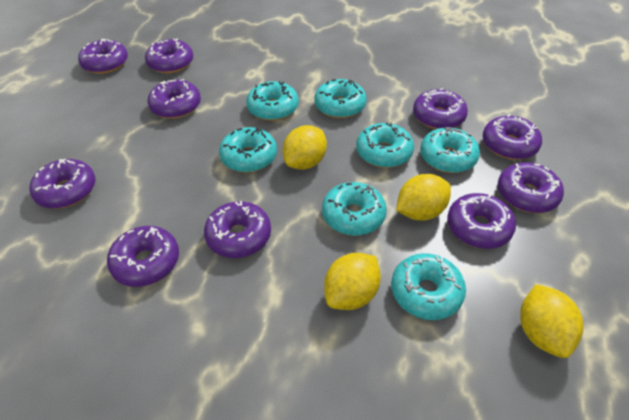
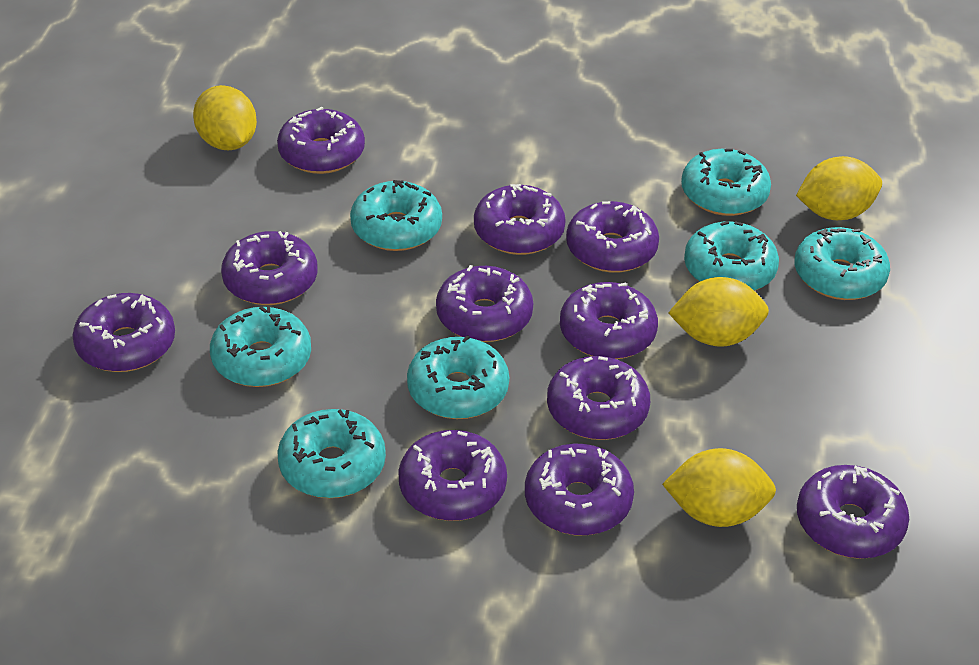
purple donut: [29,159,95,209] [78,39,128,74] [107,226,179,287] [145,39,193,73] [148,79,201,119] [204,201,271,258] [413,88,468,129] [447,193,516,249] [483,114,542,160] [498,162,564,213] = 10 -> [72,293,175,372] [221,231,318,305] [277,106,365,174] [398,430,507,521] [436,265,533,342] [474,184,566,255] [525,444,634,536] [547,356,650,440] [560,282,658,359] [566,201,659,273] [797,465,909,559] = 11

